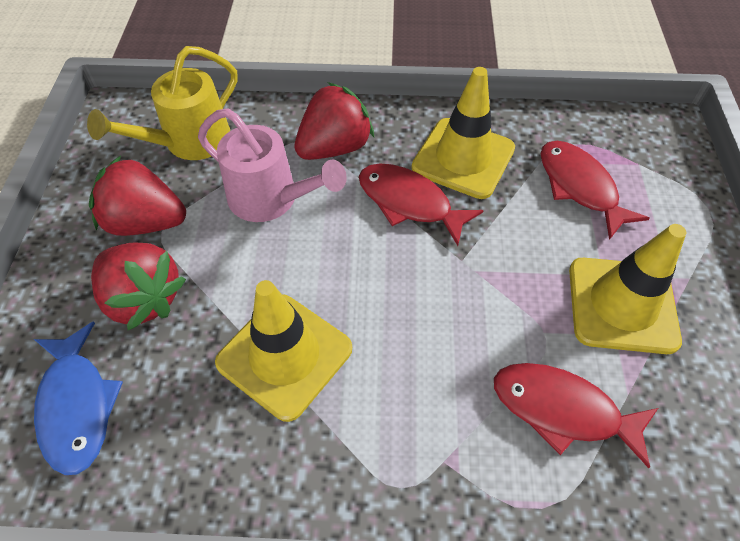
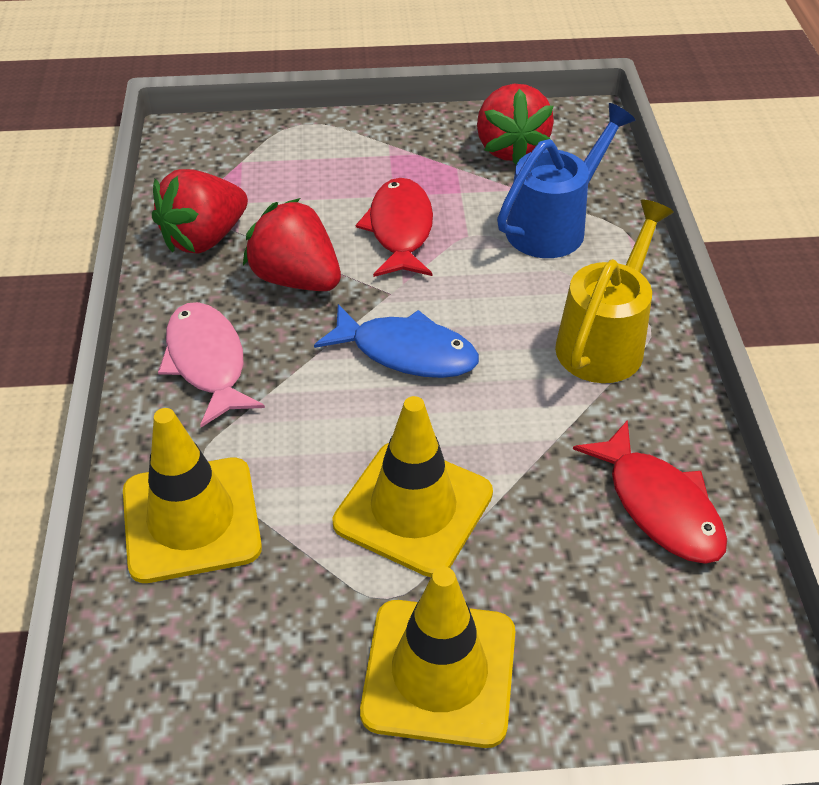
blue watering can: none = 0 -> [497,103,635,258] = 1
pink fish: none = 0 -> [158,302,265,427] = 1
pink watering can: [198,108,347,222] = 1 -> none = 0
red fish: [359,163,484,246] [494,363,658,468] [541,141,650,240] = 3 -> [356,178,433,277] [573,420,727,564] = 2

